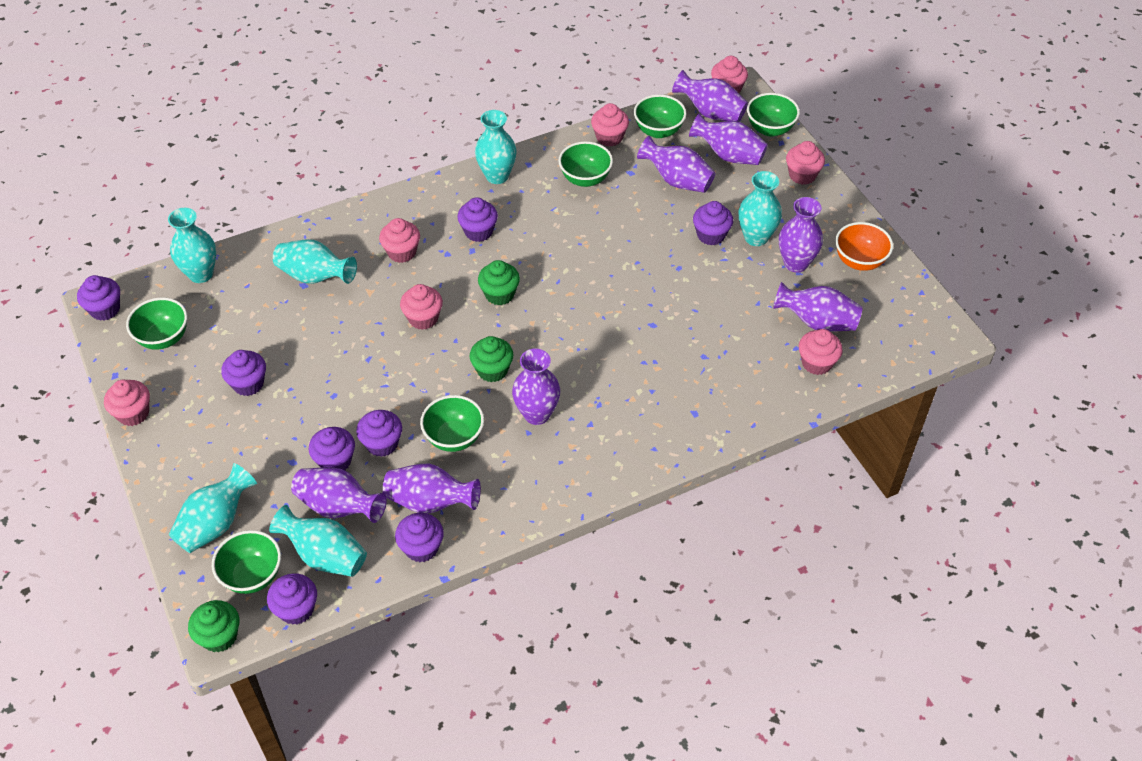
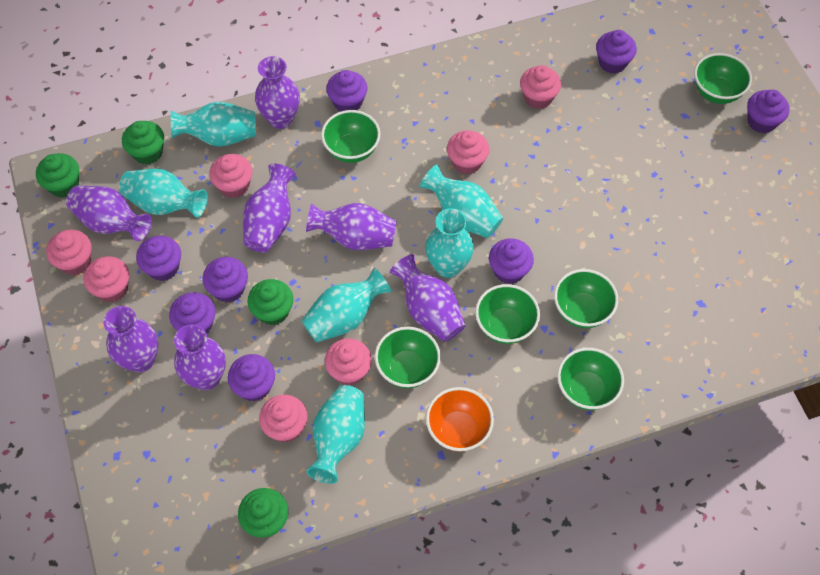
green cupcake: [188,600,239,653] [470,336,513,382] [478,260,520,305] = 3 -> [36,153,79,198] [122,121,164,165] [238,488,288,538] [247,279,293,325] = 4
purple vase: [291,467,387,523] [383,464,481,514] [512,348,560,425] [637,136,715,193] [672,70,748,122] [689,113,768,165] [773,282,863,332] [779,197,823,273] = 8 -> [66,185,152,241] [103,306,158,373] [174,324,226,390] [243,164,296,253] [255,56,300,129] [306,203,397,250] [390,254,466,342] = 7

